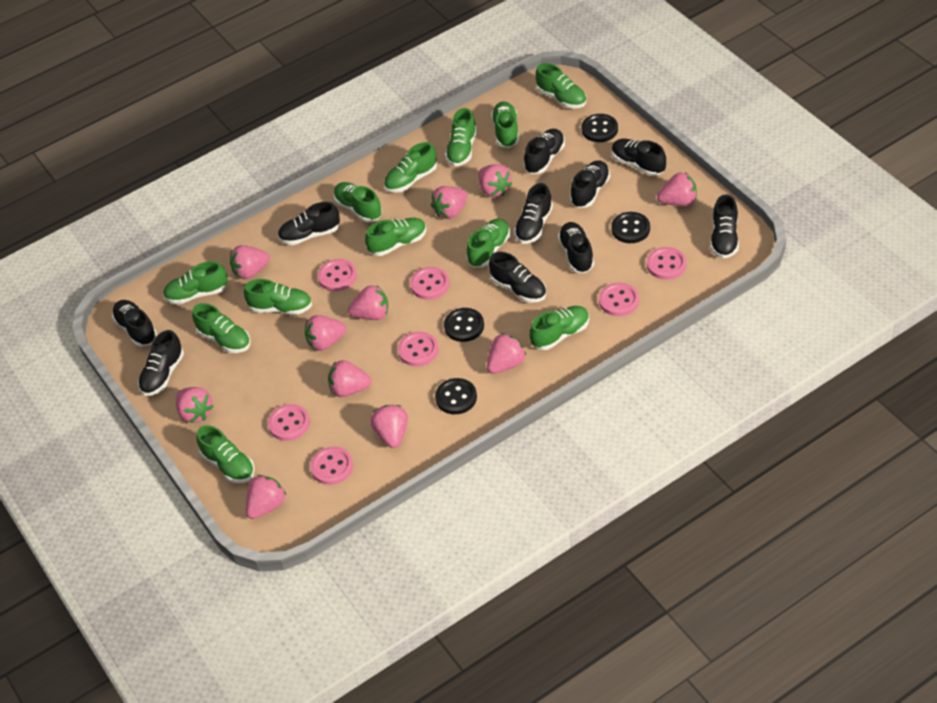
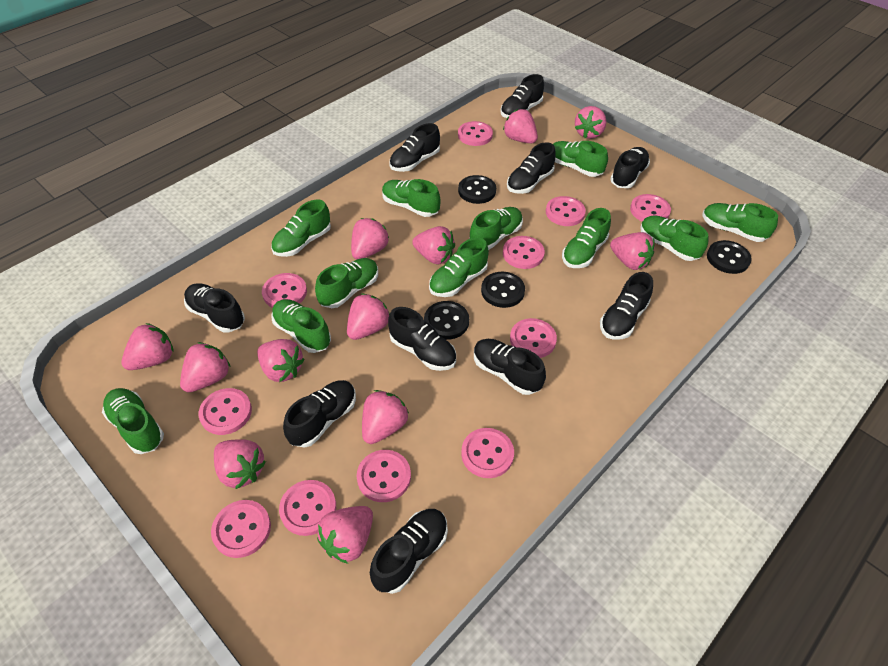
green shoe: [163,261,228,305] [192,303,250,353] [196,425,255,483] [244,279,312,315] [334,182,382,222] [365,218,426,256] [384,142,437,193] [445,108,477,166] [467,219,510,267] [491,101,519,148] [530,306,589,350] [536,63,586,109] = 12 -> [102,388,164,454] [271,200,331,257] [271,299,331,353] [315,258,378,308] [382,179,441,217] [429,238,489,297] [469,207,523,250] [553,141,608,177] [562,208,611,268] [640,215,708,261] [703,203,778,242] = 11
pink button: [268,404,310,441] [310,447,353,485] [318,259,357,291] [398,332,439,366] [410,267,450,300] [599,283,639,316] [647,247,687,280] = 7 -> [199,388,252,435] [211,500,271,558] [262,273,307,308] [279,480,336,536] [357,450,411,502] [458,121,493,146] [461,428,514,478] [503,236,545,269] [510,318,557,358] [546,196,586,226] [630,194,671,222] = 11
pink strawberry: [176,387,214,423] [230,245,270,279] [246,475,286,519] [305,315,346,351] [328,360,372,397] [348,285,388,320] [370,405,408,448] [431,186,467,219] [479,164,512,197] [487,333,526,374] [657,172,697,206] = 11 -> [121,323,174,370] [180,342,230,392] [214,439,266,489] [257,339,305,382] [317,506,373,564] [347,294,390,340] [351,218,389,259] [362,390,409,444] [412,226,455,265] [503,109,538,143] [575,106,606,139] [610,232,655,270] = 12

